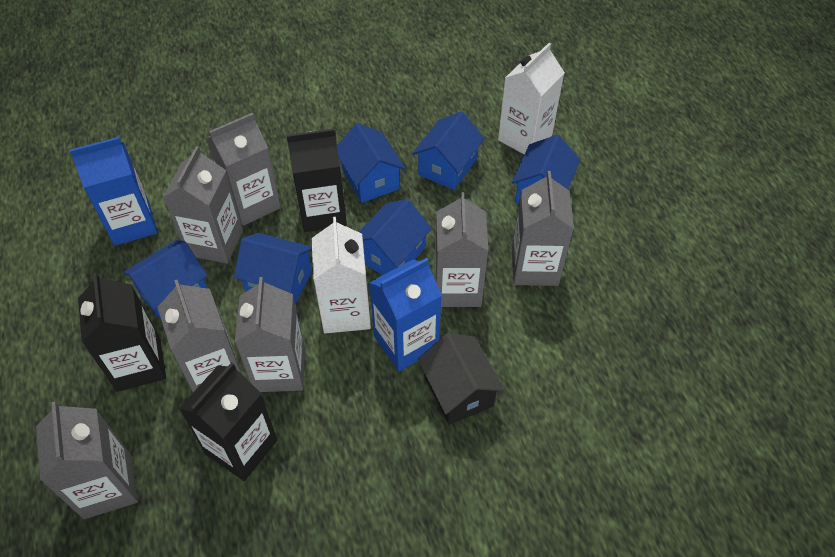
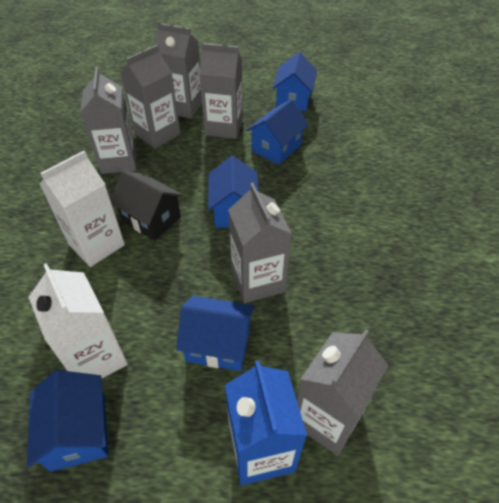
black carton: [78,273,166,392] [179,362,277,481] [286,128,347,232] = 3 -> none = 0
blue carton: [70,137,157,246] [369,258,442,371] = 2 -> [225,360,307,485] = 1
blue house: [123,240,208,321] [234,233,312,305] [337,123,405,203] [359,199,432,275] [412,111,485,190] [512,135,580,204] = 6 -> [27,370,108,472] [176,296,255,371] [208,156,259,228] [247,99,309,165] [273,52,317,111] = 5
grey carton: [36,402,138,519] [158,279,242,392] [163,146,243,264] [206,113,281,226] [235,277,305,392] [435,192,488,307] [512,171,574,286] = 7 -> [80,67,136,174] [121,45,180,149] [154,23,202,118] [199,43,243,139] [228,183,292,303] [297,329,388,456] = 6

